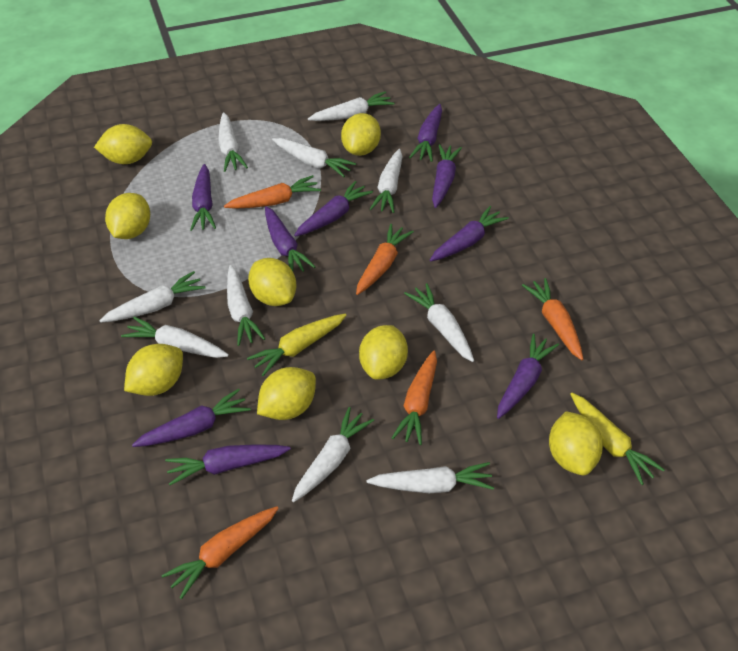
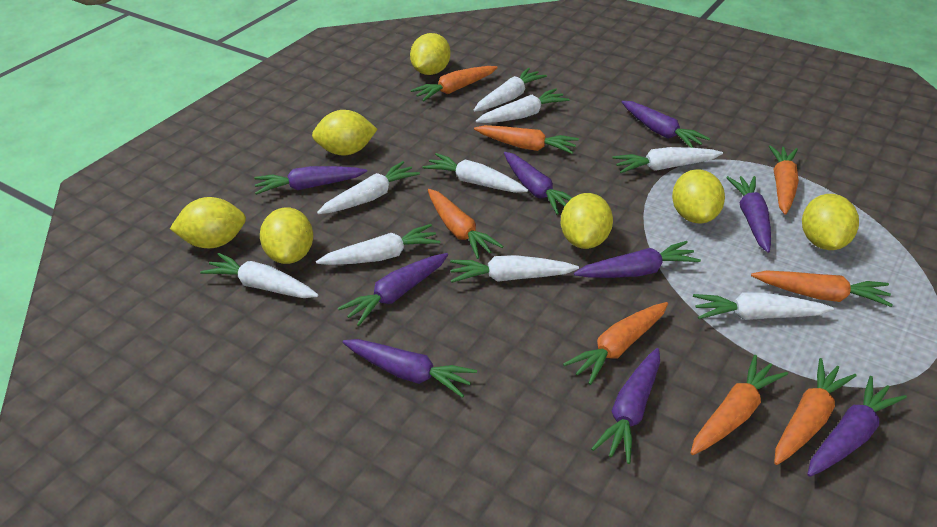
orange carrot: [161,506,279,599] [224,175,321,209] [356,224,414,295] [392,351,437,445] [522,278,583,360] = 5 -> [411,66,498,102] [428,189,504,259] [474,125,579,154] [563,302,668,385] [690,355,788,455] [751,270,893,307] [769,145,799,215] [774,358,856,465] = 8
white carrot: [99,271,206,322] [121,317,229,358] [218,112,248,172] [227,265,265,346] [272,138,356,177] [292,407,374,502] [308,91,395,121] [367,462,494,493] [370,149,402,213] [404,283,474,362] = 10 -> [200,253,319,298] [316,224,440,265] [317,161,420,214] [423,153,528,193] [450,255,579,283] [474,68,547,112] [476,88,570,123] [613,147,723,173] [693,293,834,320] = 9
yellow carrot: [247,314,347,376] [570,393,665,485] = 2 -> none = 0
yellow lemon: [94,124,152,164] [105,193,150,239] [124,344,183,396] [248,258,296,306] [257,367,316,420] [341,113,381,156] [359,325,408,380] [549,411,603,475] = 8 -> [170,197,246,248] [260,207,313,264] [312,110,378,155] [410,33,451,75] [560,193,613,249] [672,169,725,224] [802,194,859,250] = 7

